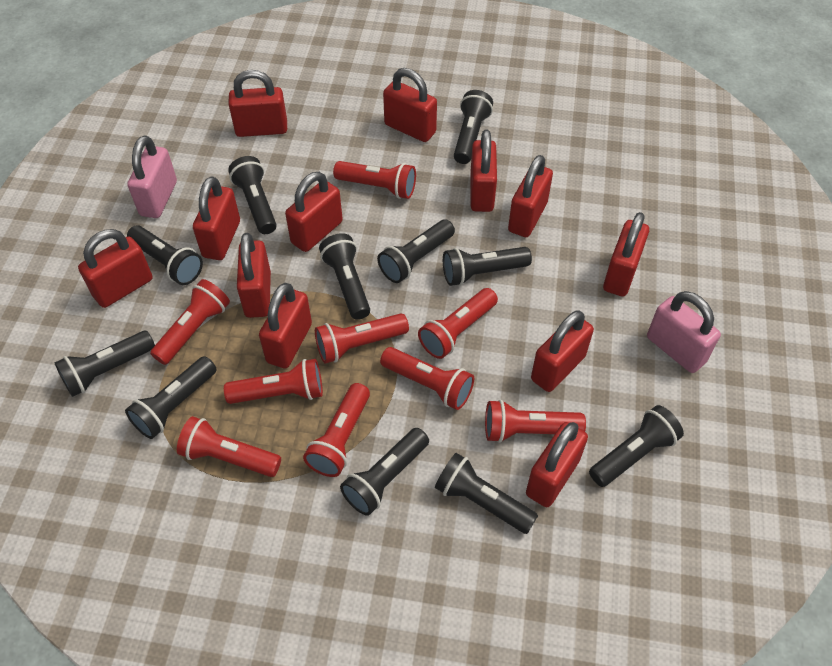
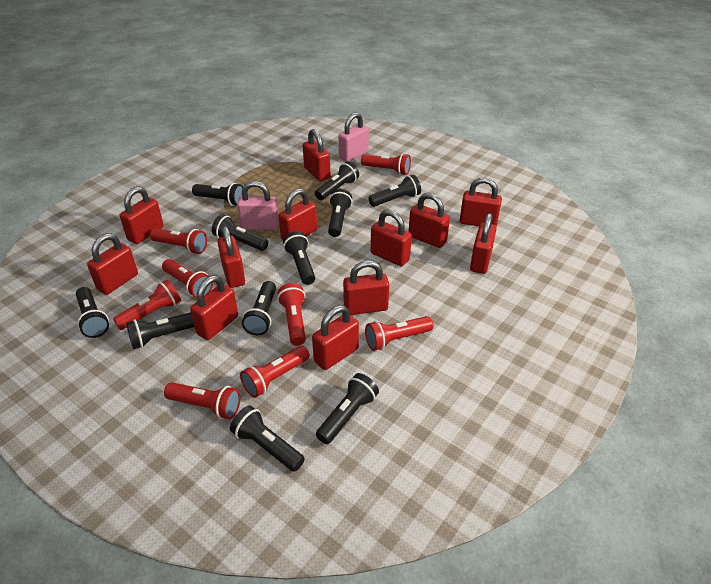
red flashlight: [150,279,230,365] [177,416,281,477] [224,359,323,404] [303,383,370,477] [315,313,409,364] [333,161,416,199] [380,347,474,410] [418,288,498,359] [485,400,586,443] = 9 -> [113,280,181,330] [150,228,207,254] [162,259,213,298] [164,382,240,419] [240,346,310,398] [277,283,306,346] [361,153,411,175] [365,316,433,351] = 8

